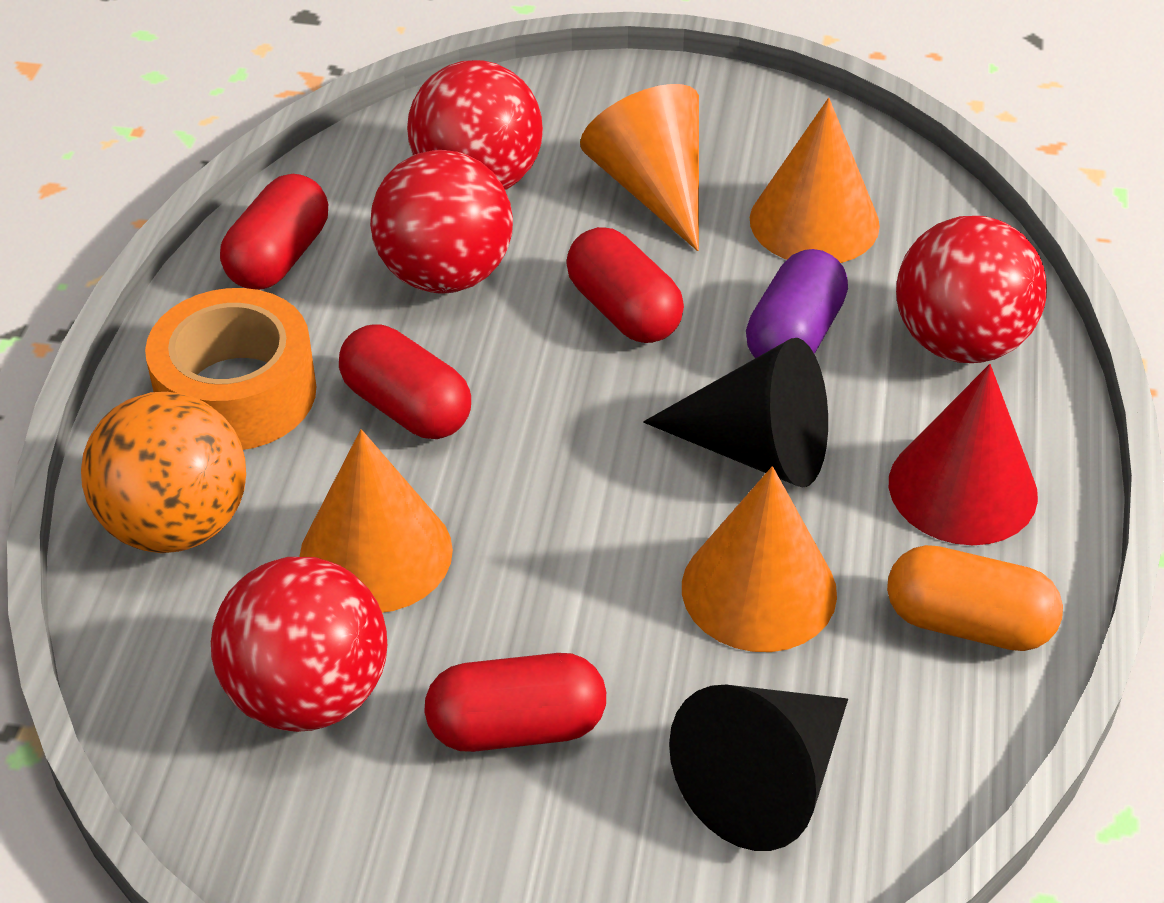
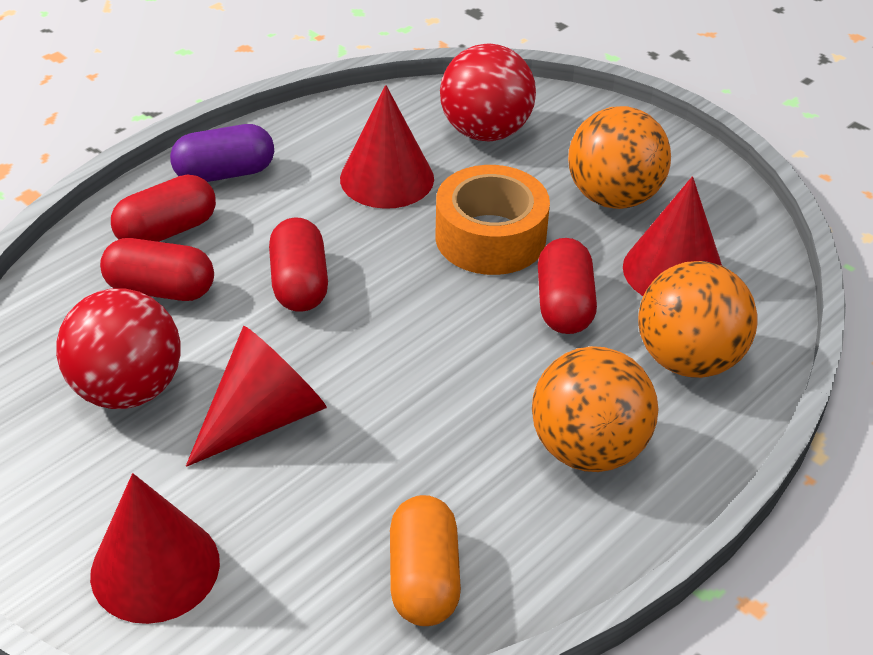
black cone: [643,338,828,488] [669,685,848,851] = 2 -> none = 0
orange ball: [81,392,246,553] = 1 -> [532,346,658,472] [568,106,671,209] [638,261,758,378] = 3
orange cone: [299,429,453,613] [580,84,699,251] [682,466,837,652] [750,98,880,263] = 4 -> none = 0
red ball: [211,557,387,732] [370,150,513,293] [407,60,543,190] [896,216,1047,363] = 4 -> [56,288,181,409] [440,44,536,141] = 2
red cone: [889,364,1038,545] = 1 -> [90,473,220,624] [186,326,327,467] [340,85,434,209] [623,176,722,296] = 4

